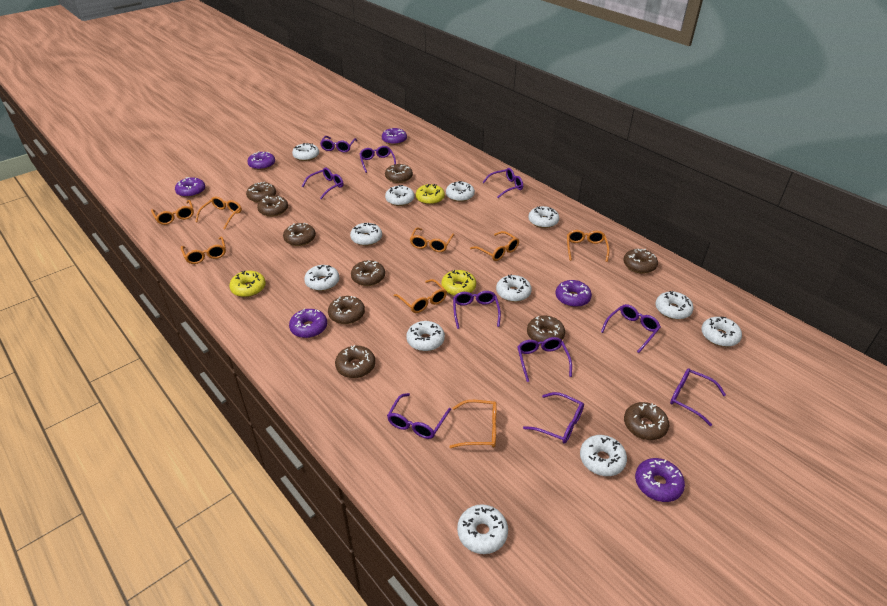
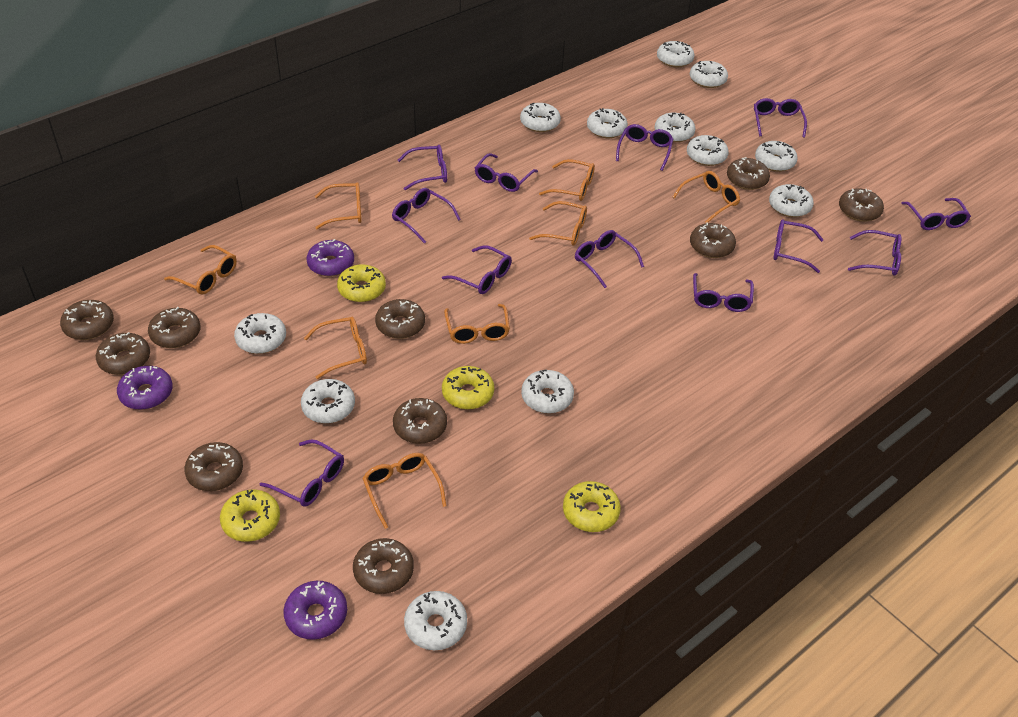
purple donut: [175,177,205,198] [247,151,275,170] [289,309,327,338] [382,128,407,145] [556,280,592,307] [635,458,685,502] = 6 -> [117,366,173,410] [283,581,347,640] [306,239,354,276] = 3
purple glasses: [302,168,344,199] [320,136,357,152] [359,146,396,173] [387,393,451,439] [453,291,501,329] [483,168,523,198] [517,337,572,382] [523,392,584,444] [601,304,661,353] [670,368,726,426] = 10 -> [260,439,344,507] [392,188,461,244] [398,145,447,190] [442,245,512,294] [475,153,538,192] [575,230,644,288] [616,124,673,171] [693,273,754,312] [754,98,807,137] [774,220,824,273] [848,230,902,276] [901,198,971,230] = 12
yellow donut: [229,270,266,297] [416,184,445,205] [441,270,476,296] = 3 -> [220,489,280,542] [337,264,386,302] [442,366,494,409] [563,481,621,532] = 4

